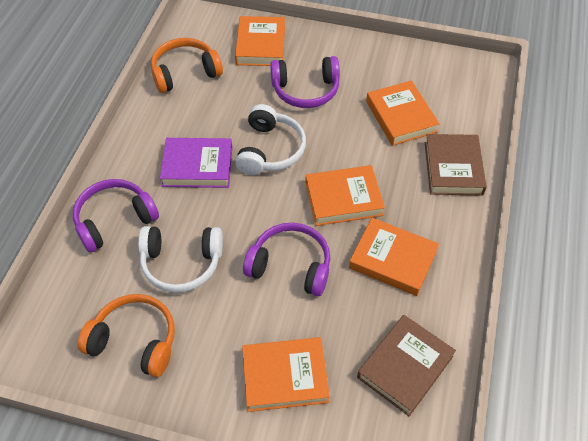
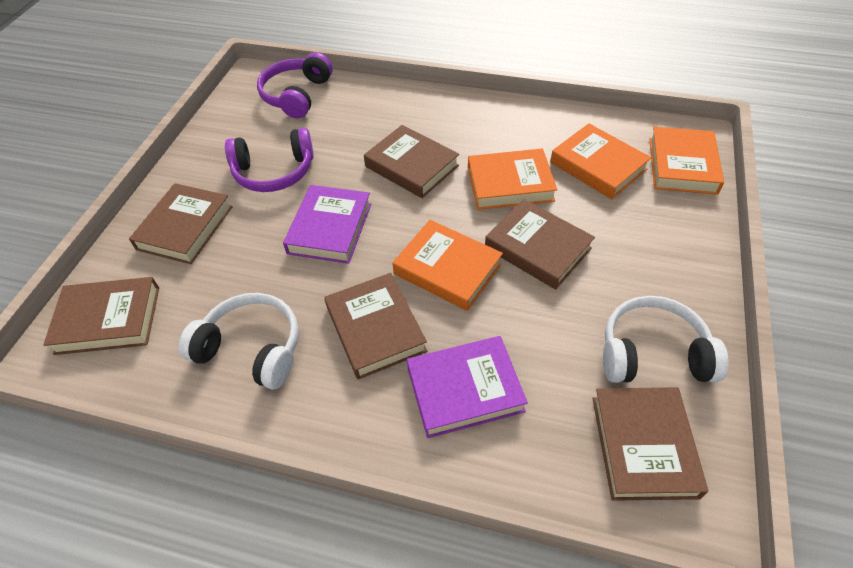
brown book: [357,315,456,416] [425,134,487,196] = 2 -> [43,277,159,355] [129,183,233,264] [324,273,427,379] [364,125,459,198] [485,199,595,290] [592,387,708,501] = 6
orange book: [235,16,285,66] [242,337,330,412] [306,165,385,226] [349,218,439,296] [366,80,440,146] = 5 -> [392,220,503,311] [468,149,557,210] [550,123,651,199] [650,127,724,195] = 4
orange headphones: [77,294,175,377] [151,38,223,93] = 2 -> none = 0
purple book: [160,138,232,188] = 1 -> [283,185,371,264] [407,336,528,438] = 2
purple headphones: [73,179,159,252] [243,223,331,296] [270,56,340,108] = 3 -> [225,128,314,192] [257,52,333,118] = 2

